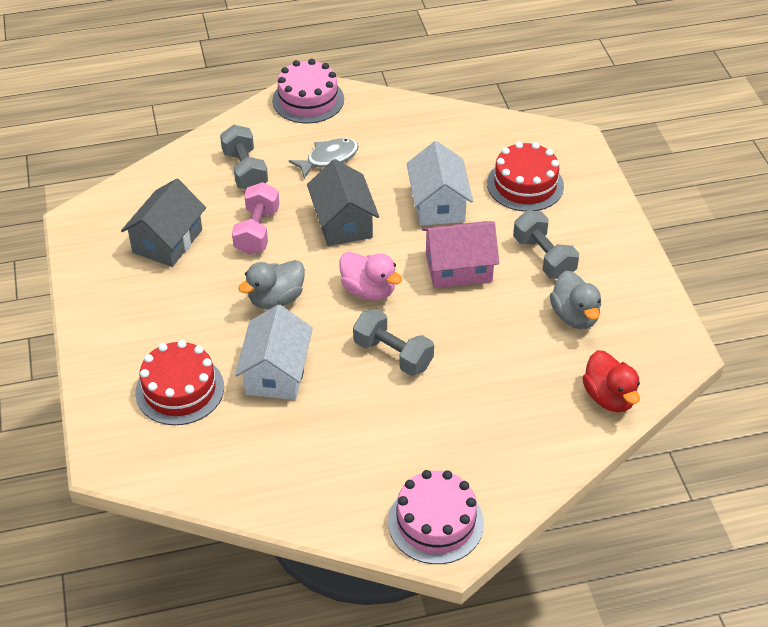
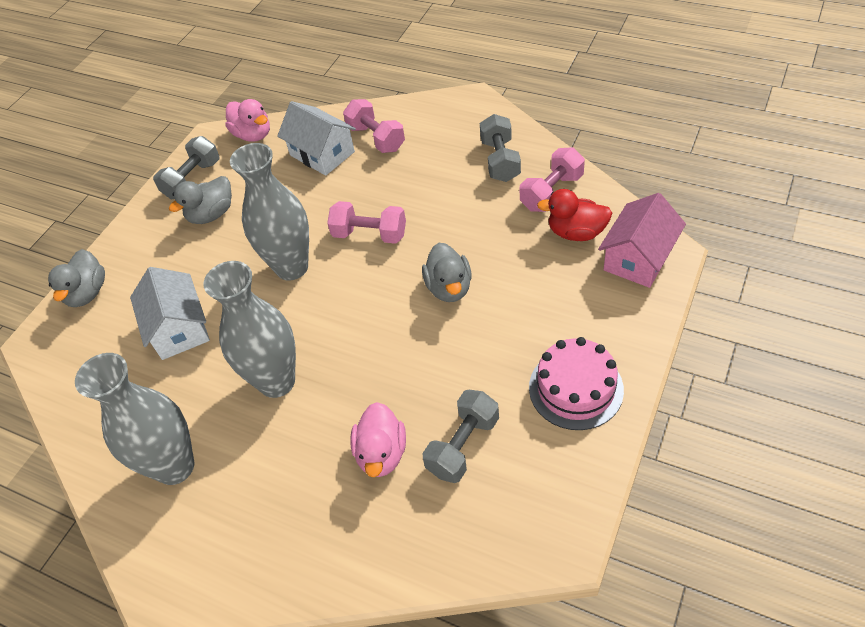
grey duck: [238,260,305,309] [550,271,601,329] = 2 -> [48,249,105,307] [169,176,232,224] [422,243,472,302] = 3
grey fish: [289,138,359,178] = 1 -> none = 0
grey house: [121,179,206,267] [307,159,379,246] = 2 -> none = 0
grey vase: none = 0 -> [75,353,195,485] [204,261,296,398] [230,143,309,281] = 3
pink cake: [272,59,344,124] [388,470,484,564] = 2 -> [529,337,624,430] = 1
pink duck: [339,252,402,300] = 1 -> [225,99,270,142] [350,402,406,477] = 2
pink dumbbell: [232,182,279,255] = 1 -> [327,201,406,244] [343,99,405,153] [520,147,585,212] = 3
red cake: [135,340,224,425] [487,142,564,212] = 2 -> none = 0

